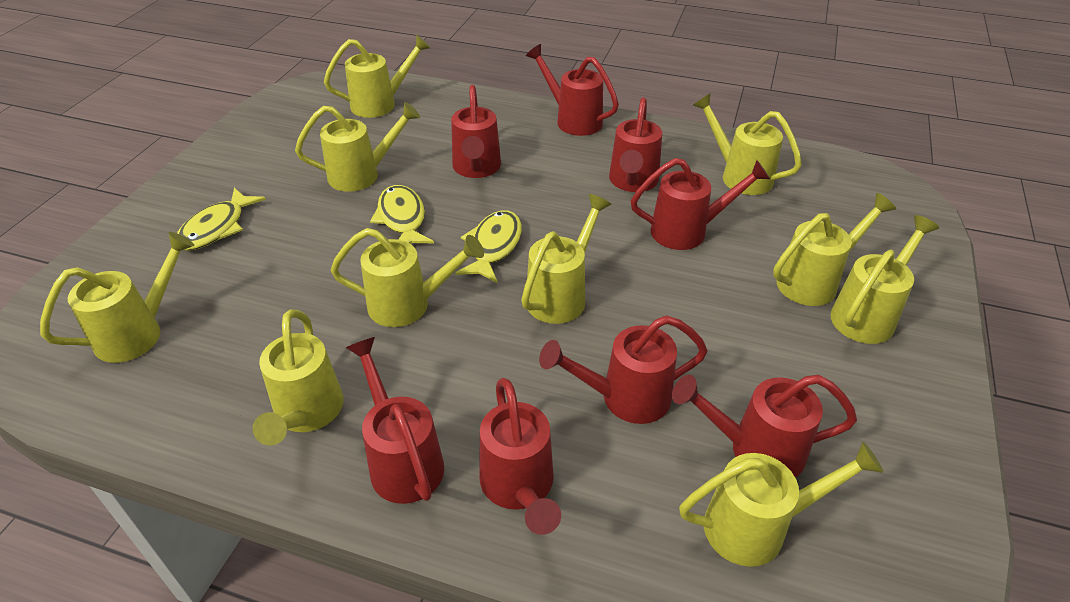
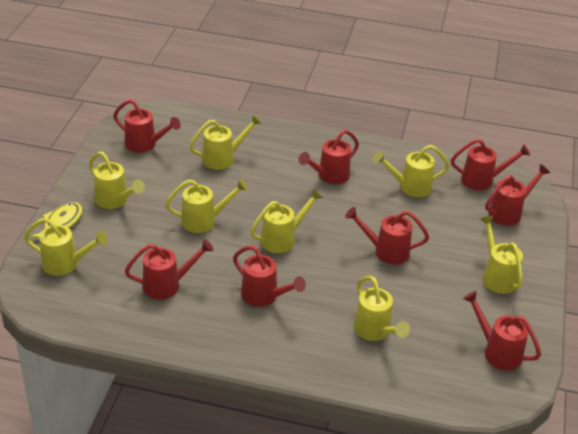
yellow fish: [177,188,266,251] [370,185,434,244] [455,210,522,283] = 3 -> [30,202,82,239] = 1
yellow watering can: [40,232,194,363] [253,310,344,446] [295,102,420,192] [324,35,431,118] [330,228,484,327] [521,194,611,324] [679,441,884,567] [693,93,802,195] [773,193,896,306] [830,215,939,344] = 10 -> [24,218,108,276] [89,152,145,209] [165,179,248,233] [189,114,262,170] [250,189,323,253] [353,276,410,341] [373,145,449,197] [480,215,523,294] = 8

